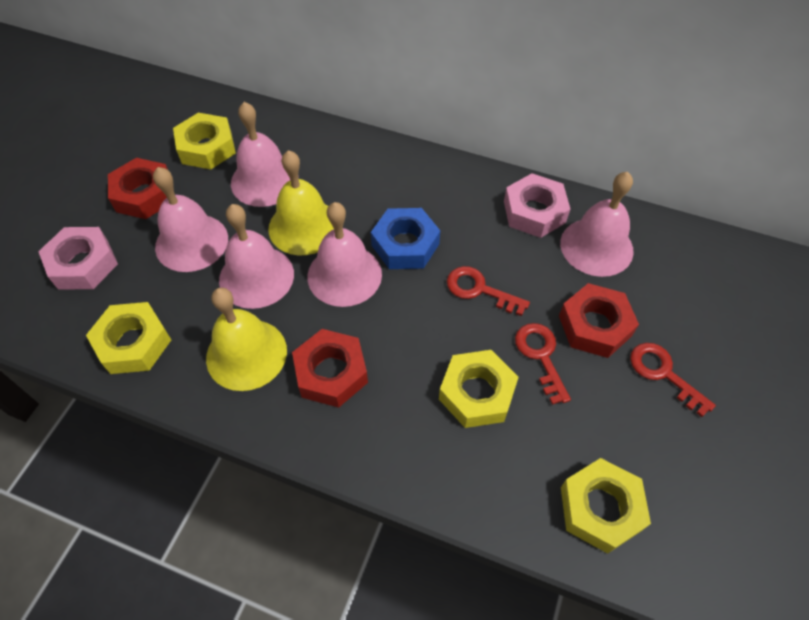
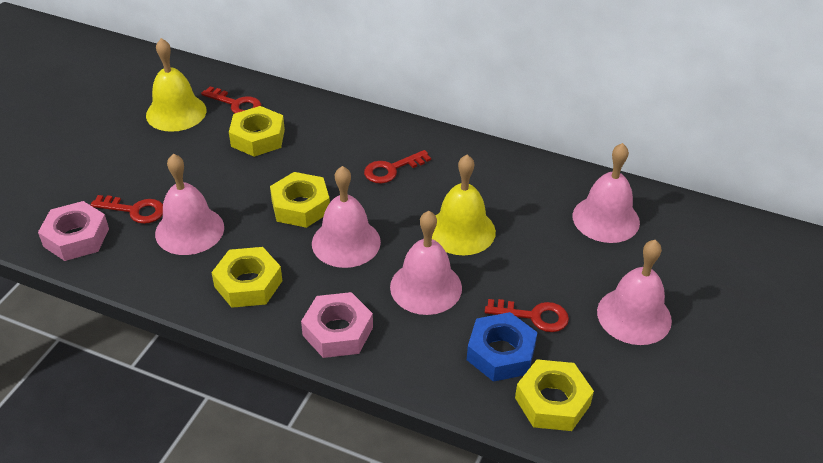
red key: [447,266,530,316] [515,323,571,405] [630,343,716,417] = 3 -> [91,195,163,224] [201,87,261,113] [364,150,431,184] [485,299,569,332] = 4
red nut: [108,158,168,219] [292,329,368,408] [559,283,639,358] = 3 -> none = 0

